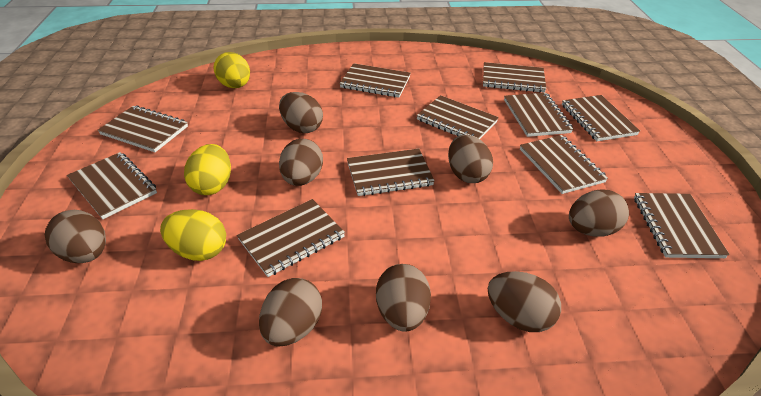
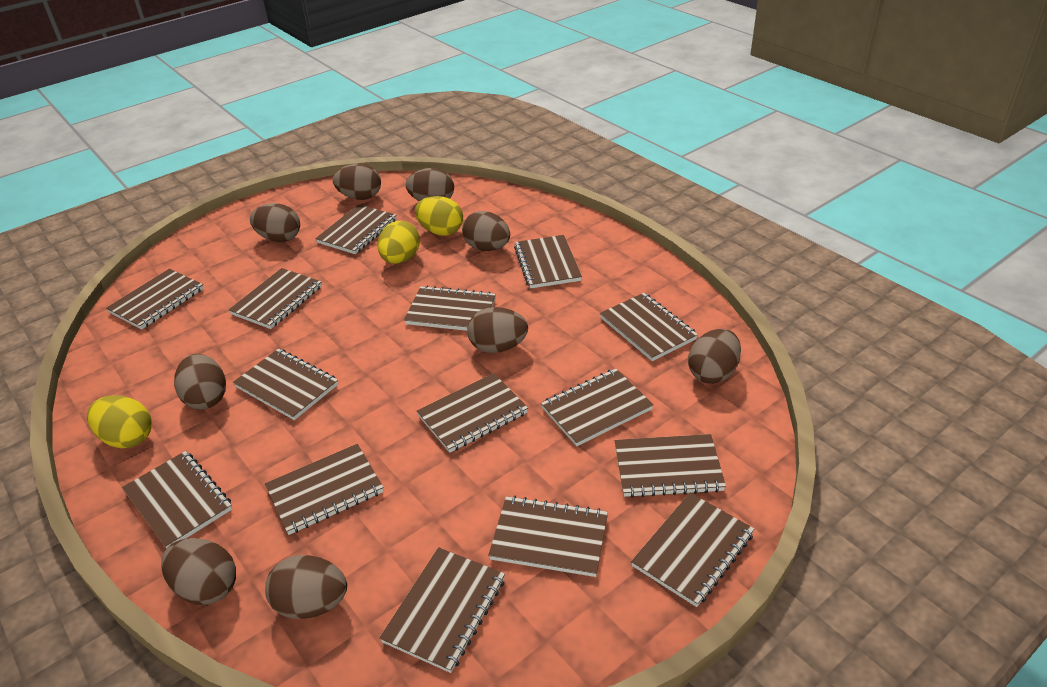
brown egg: [45,210,106,263] [259,278,322,347] [279,92,323,133] [279,139,323,186] [376,264,431,332] [448,135,493,183] [488,271,561,332] [569,189,629,237] = 8 -> [161,538,236,605] [174,354,226,409] [250,203,300,242] [265,555,347,619] [333,163,381,200] [406,168,454,201] [462,211,510,251] [467,307,528,353] [688,329,741,384] = 9
brown notebook: [67,152,157,219] [98,105,188,152] [237,199,345,277] [339,63,411,97] [347,149,435,196] [416,95,499,139] [483,62,546,93] [504,93,573,137] [520,135,608,194] [562,95,640,141] [634,193,730,258] = 11 -> [106,269,204,330] [122,451,232,548] [229,268,322,329] [233,349,338,420] [265,444,384,535] [315,204,397,254] [379,547,505,673] [404,286,496,331] [417,373,528,453] [488,496,608,577] [514,235,582,289] [541,369,654,446] [600,293,698,361] [615,434,726,498] [631,493,754,607] = 15

